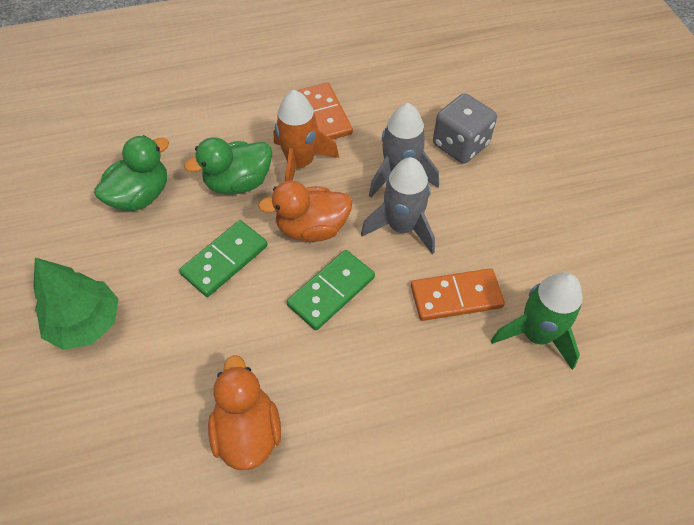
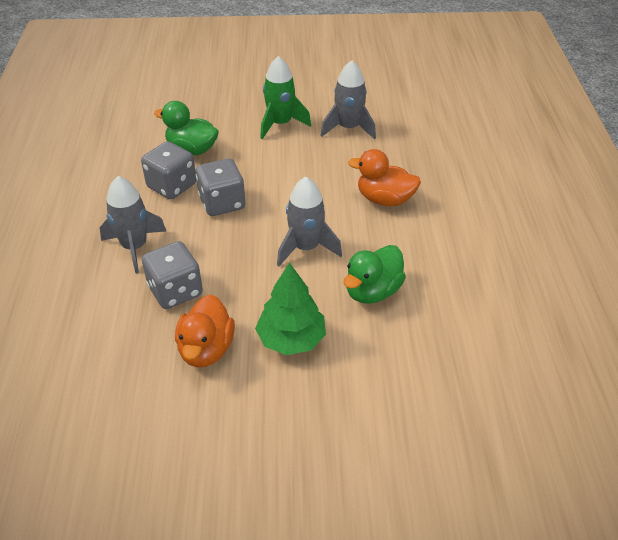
green domino: [179,220,268,297] [287,250,375,330] = 2 -> none = 0
grey dice: [433,93,497,163] = 1 -> [141,141,196,199] [142,241,203,309] [196,159,245,216] = 3
grey rocket: [361,157,435,254] [369,103,439,197] = 2 -> [100,176,166,274] [277,177,342,266] [320,60,376,140] = 3
orange domino: [298,82,353,140] [411,268,505,321] = 2 -> none = 0
orange rocket: [274,90,339,181] = 1 -> none = 0

